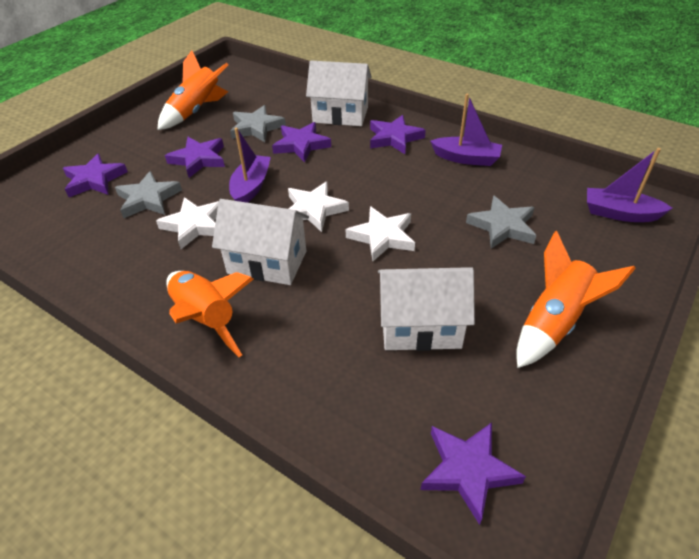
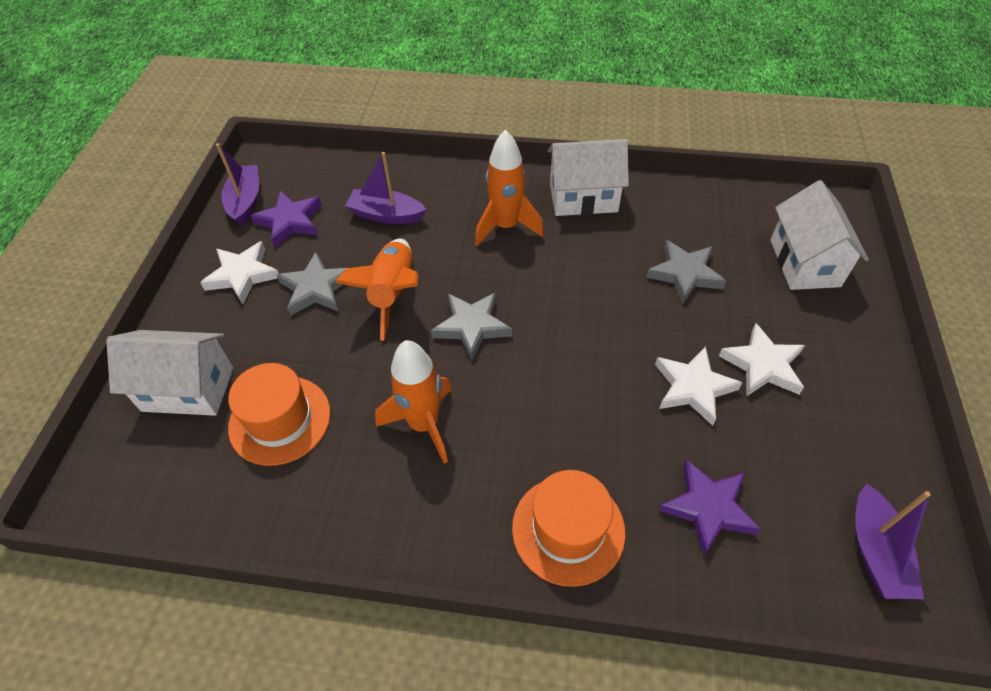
orange hat: none = 0 -> [228,363,331,466] [512,470,626,587] = 2
purple star: [63,154,128,197] [165,137,225,178] [272,122,331,162] [370,115,426,154] [421,423,526,525] = 5 -> [250,191,322,247] [658,459,761,556] = 2

